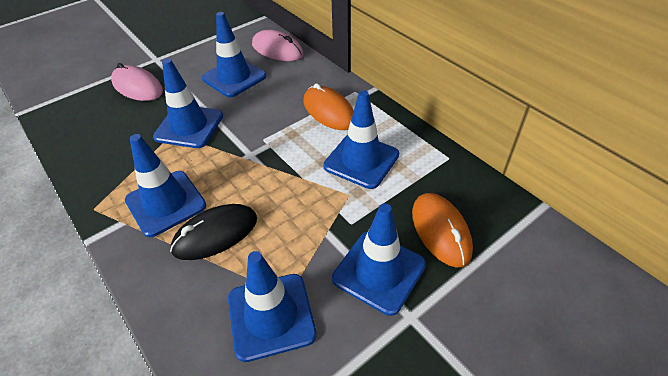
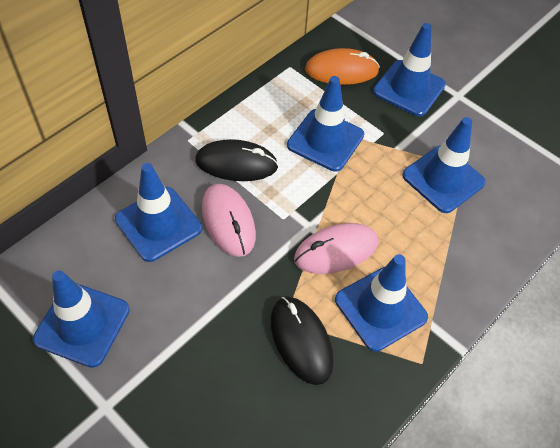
black mouse: [170,204,257,260] = 1 -> [195,139,279,181] [271,297,334,385] = 2
orange mouse: [304,83,354,130] [412,193,473,268] = 2 -> [305,48,380,85] = 1

